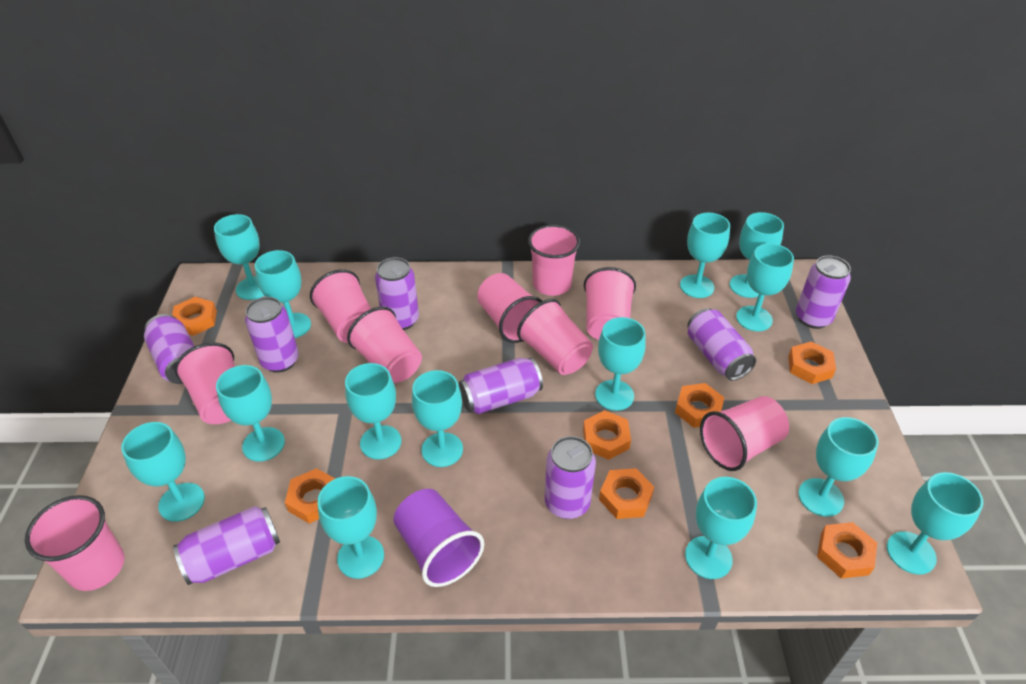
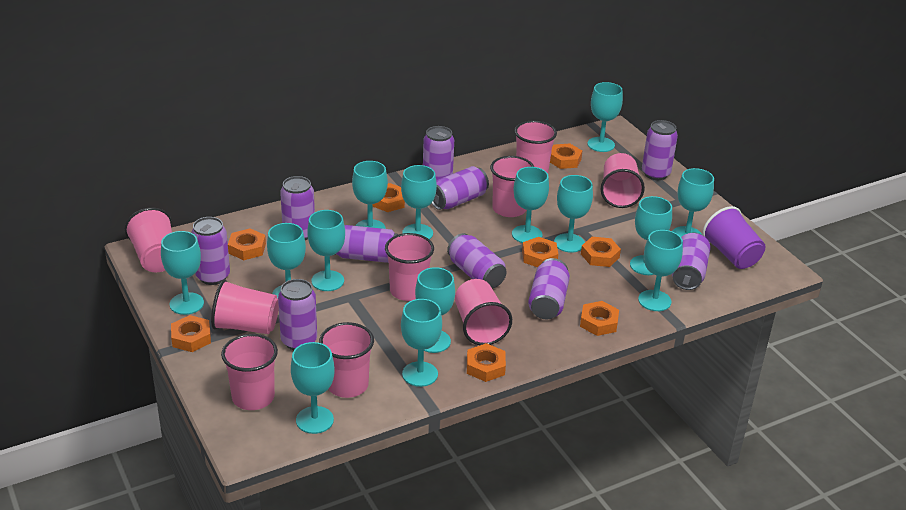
orange nut: [172,297,217,336] [285,468,335,524] [583,410,631,460] [599,468,654,519] [675,383,724,428] [788,341,836,384] [817,522,877,578] = 7 -> [171,315,211,352] [228,228,266,260] [372,183,405,212] [467,343,506,382] [522,237,558,267] [550,143,582,169] [580,301,619,336] [581,237,621,267] = 8
purple can: [144,314,194,384] [173,506,280,585] [245,297,299,373] [375,257,419,330] [459,358,543,414] [545,436,596,519] [688,308,756,381] [796,255,851,329] = 8 -> [191,217,230,285] [278,279,317,350] [280,176,315,240] [334,225,398,263] [423,126,454,180] [432,166,489,210] [447,233,507,289] [528,258,570,319] [642,120,678,180] [672,233,711,290] = 10

